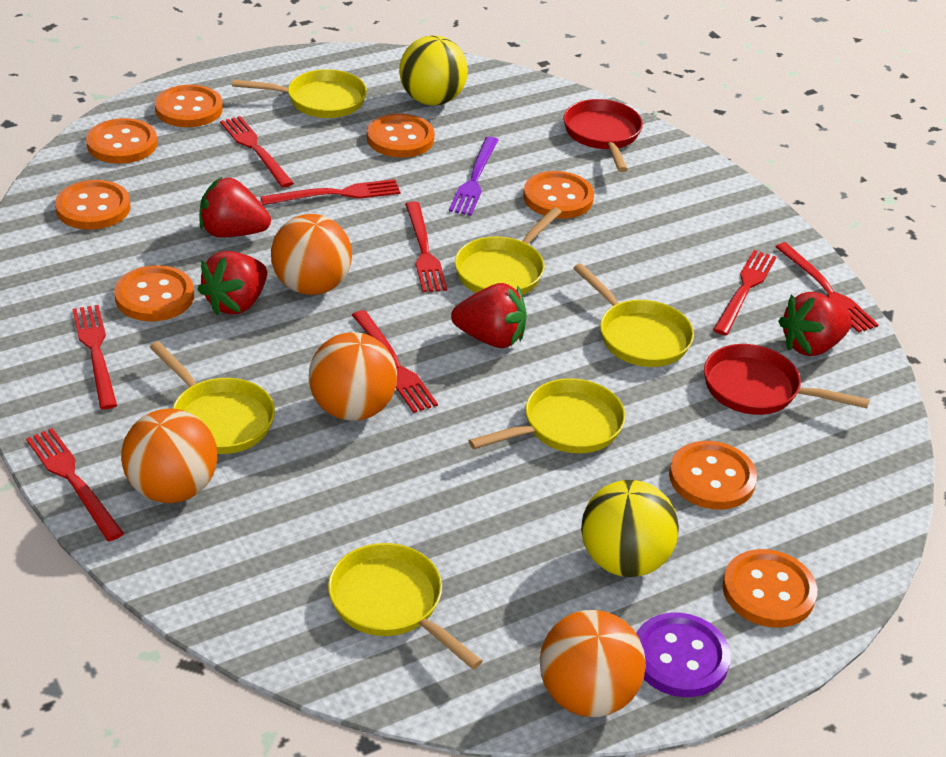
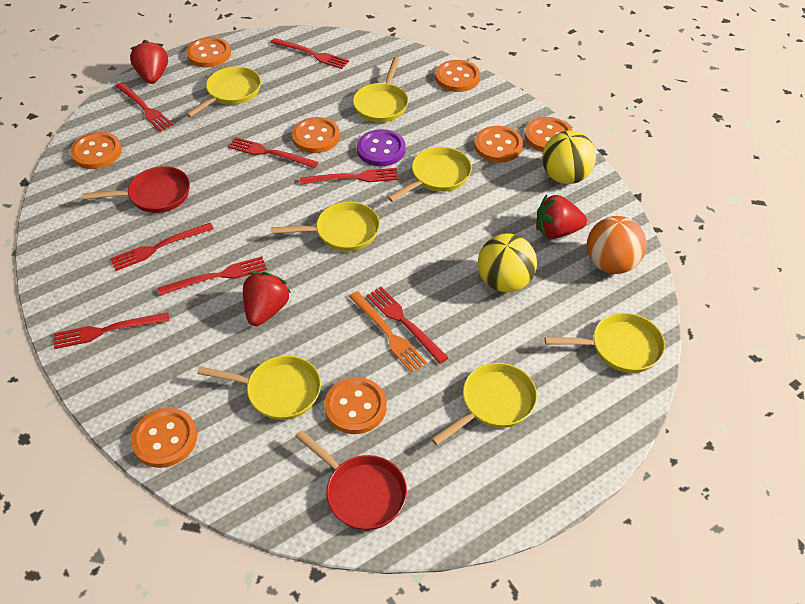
orange ball: [121,409,217,503] [271,214,352,295] [309,332,397,421] [540,610,646,717] = 4 -> [587,216,646,274] = 1
orange fork: none = 0 -> [349,291,427,373] = 1
purple fork: [449,137,498,215] = 1 -> none = 0
red strawberry: [198,251,267,315] [199,176,271,237] [451,283,527,348] [779,292,852,356] = 4 -> [130,40,168,84] [243,272,291,326] [536,195,587,239] = 3
yellow pan: [150,341,275,454] [232,69,367,118] [328,543,483,669] [455,207,561,295] [468,378,626,453] [574,263,694,367] = 6 -> [186,66,261,117] [197,355,321,420] [271,202,380,251] [353,57,408,122] [387,147,472,202] [431,363,537,445] [545,313,665,373] = 7

